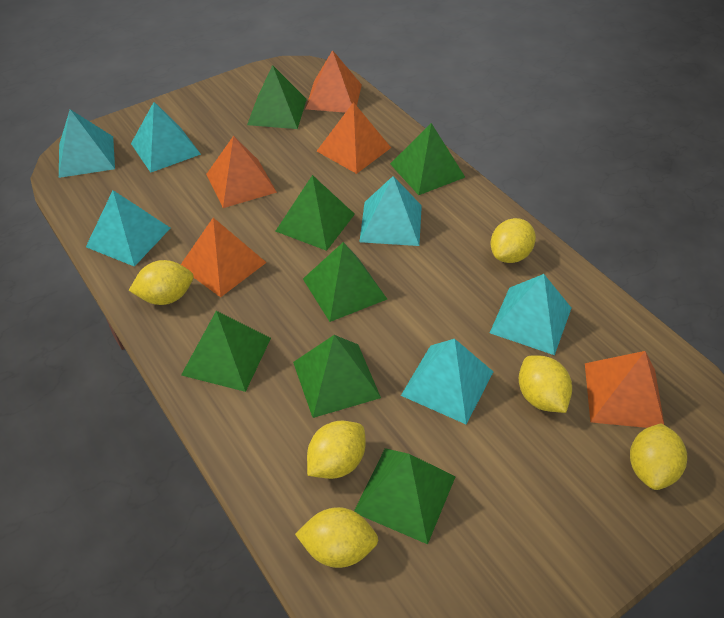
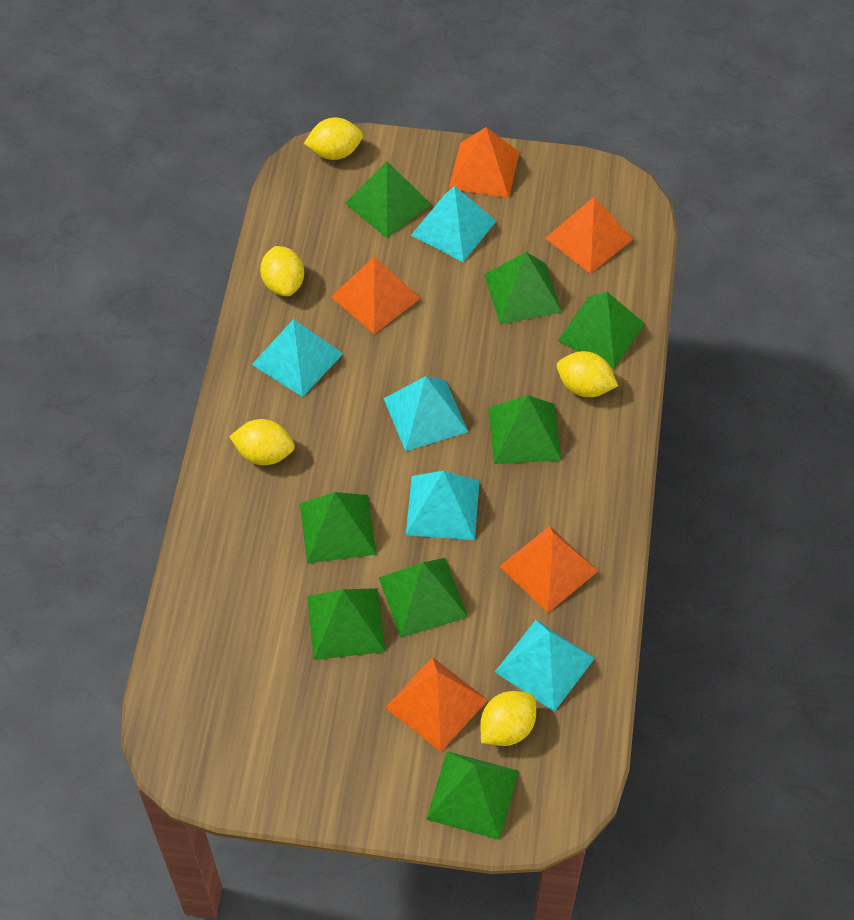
green pyramid: [181,311,271,392] [247,65,307,129] [276,175,355,251] [293,335,381,418] [303,242,387,322] [354,448,456,544] [390,123,465,195] = 7 -> [300,492,377,563] [307,588,385,660] [345,162,432,238] [379,558,468,638] [426,751,519,840] [484,252,562,324] [488,395,561,464] [558,292,645,369] = 8
turquoise pyramid: [59,109,115,178] [86,190,170,267] [131,102,201,173] [359,176,422,246] [401,339,493,424] [490,274,571,355] = 6 -> [252,319,343,397] [383,376,468,451] [406,471,479,540] [411,186,496,262] [495,620,595,712] = 5
yellow lemon: [129,260,194,305] [295,507,378,568] [307,421,365,479] [490,218,536,263] [519,355,572,413] [630,423,687,490] = 6 -> [229,419,295,465] [260,246,304,296] [304,117,363,160] [480,691,536,746] [557,351,618,397] = 5

